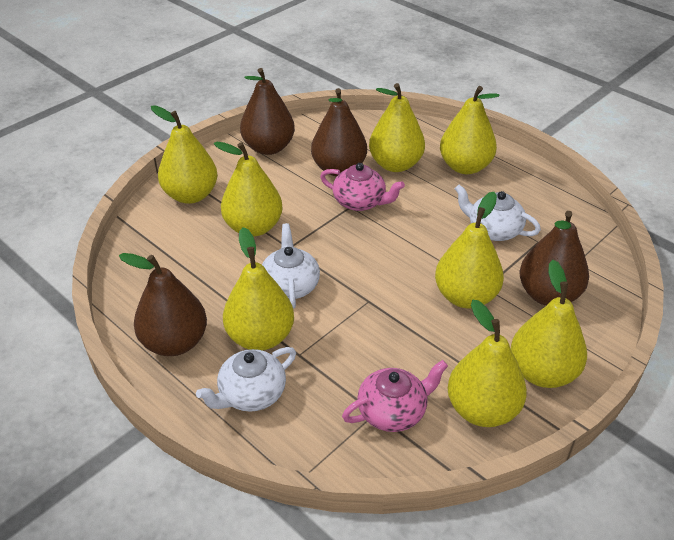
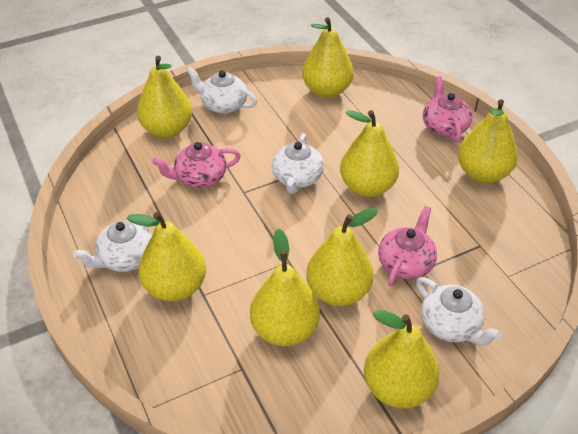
brown pear: [119,253,207,356] [240,68,295,155] [311,88,367,176] [519,211,589,306] = 4 -> none = 0
pink teapot: [320,163,405,211] [342,360,448,432] = 2 -> [152,142,241,188] [378,206,437,286] [423,76,472,143] = 3
white teapot: [196,347,296,412] [262,223,320,309] [455,185,541,241] = 3 -> [73,220,152,272] [186,67,257,114] [272,133,324,194] [416,277,501,346] = 4

